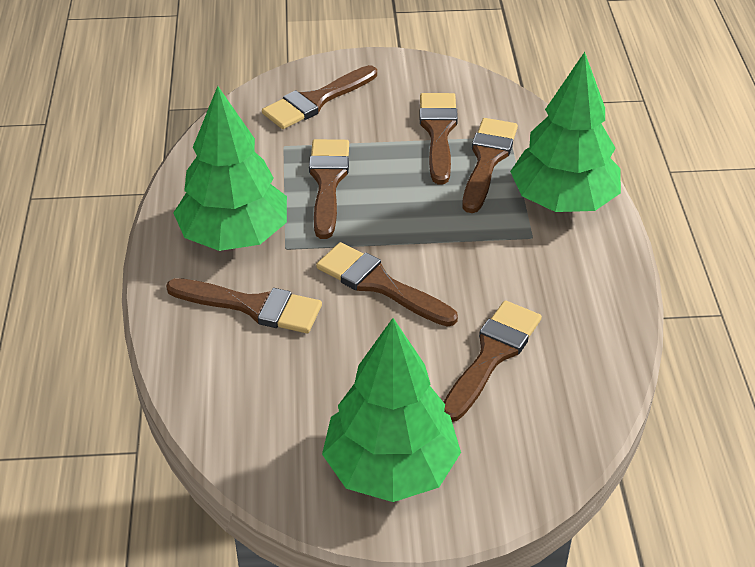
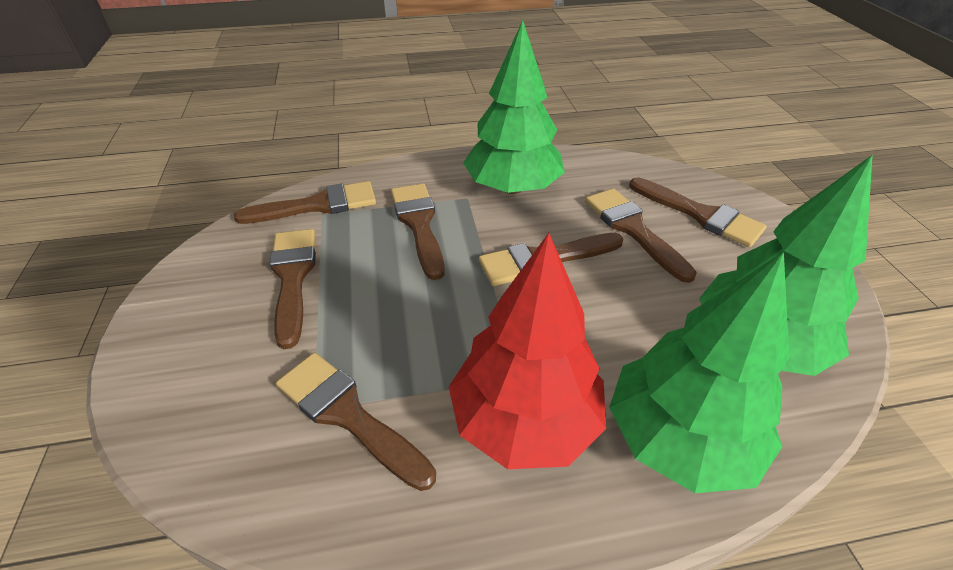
red tree: none = 0 -> [449,233,606,469] = 1

